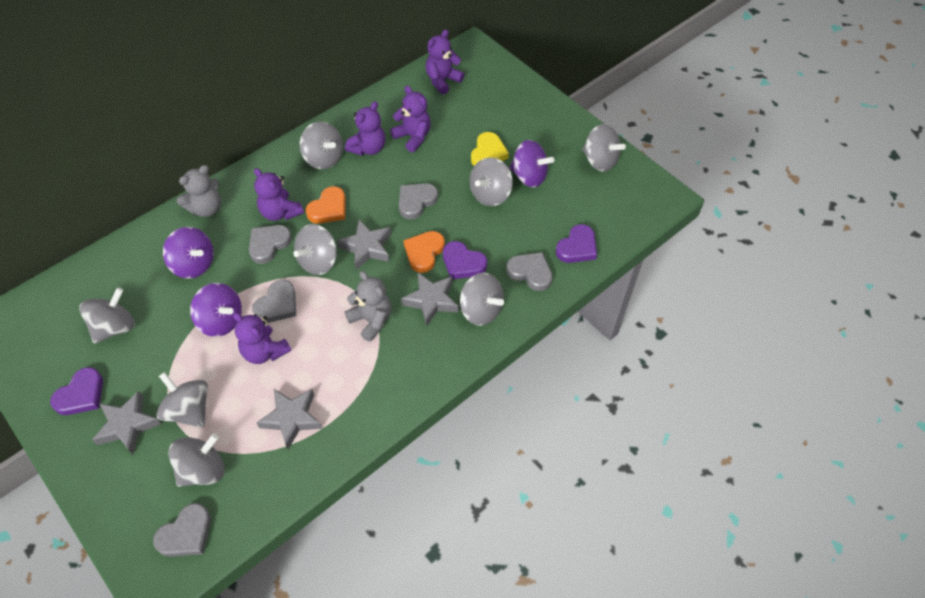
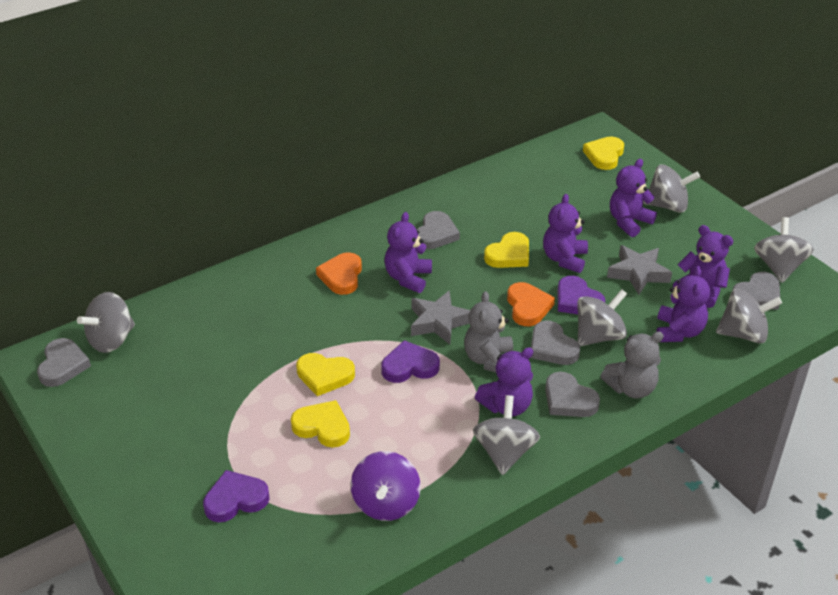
grey spinning top: [79,288,135,344] [156,372,208,427] [169,433,225,487] [293,224,337,275] [300,122,343,169] [460,272,504,326] [469,157,513,206] [582,124,626,172] = 8 -> [77,292,135,353] [473,395,540,475] [577,289,627,346] [643,165,700,213] [716,289,782,343] [754,217,814,283] = 6
grey star: [92,391,161,454] [256,389,322,449] [337,219,391,270] [401,273,459,327] = 4 -> [411,290,470,344] [607,245,672,295] = 2
purple spinning top: [163,227,214,279] [190,283,242,337] [509,140,554,188] = 3 -> [351,451,421,521] = 1
purple teddy bear: [233,312,291,364] [254,168,304,221] [345,101,385,156] [390,86,431,152] [426,29,464,94] = 5 -> [384,212,432,293] [475,347,533,416] [543,194,588,273] [610,159,657,237] [656,266,710,342] [673,225,733,308] = 6
yellow heart: [471,132,509,166] = 1 -> [291,400,350,448] [296,353,355,396] [484,232,529,268] [583,136,624,170] = 4

